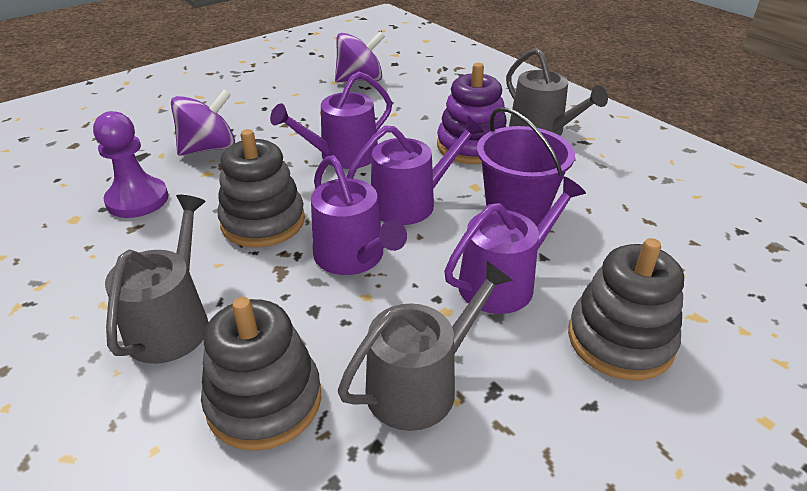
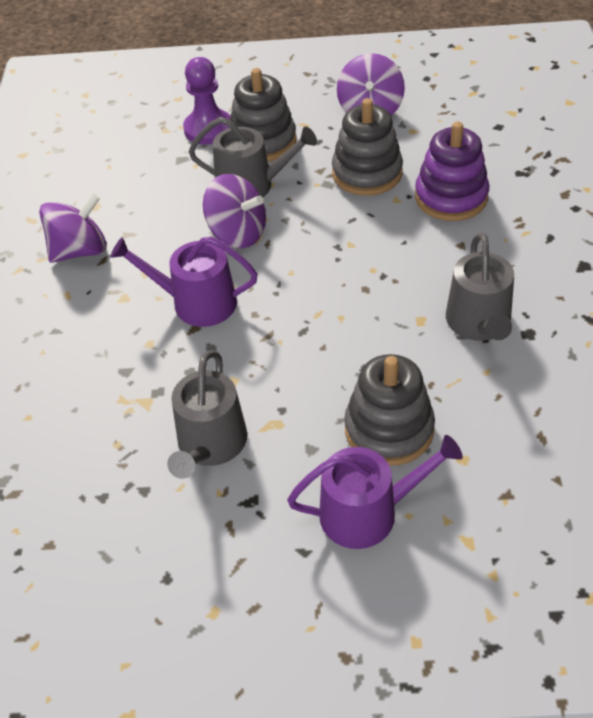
purple bucket: [477,107,575,226] = 1 -> none = 0
purple spinning top: [171,89,235,155] [335,31,385,83] = 2 -> [39,193,107,263] [203,174,266,248] [337,53,405,116] = 3
purple watering can: [270,71,392,169] [311,155,407,275] [346,116,484,225] [444,177,586,314] = 4 -> [110,236,258,327] [287,435,463,549] = 2

